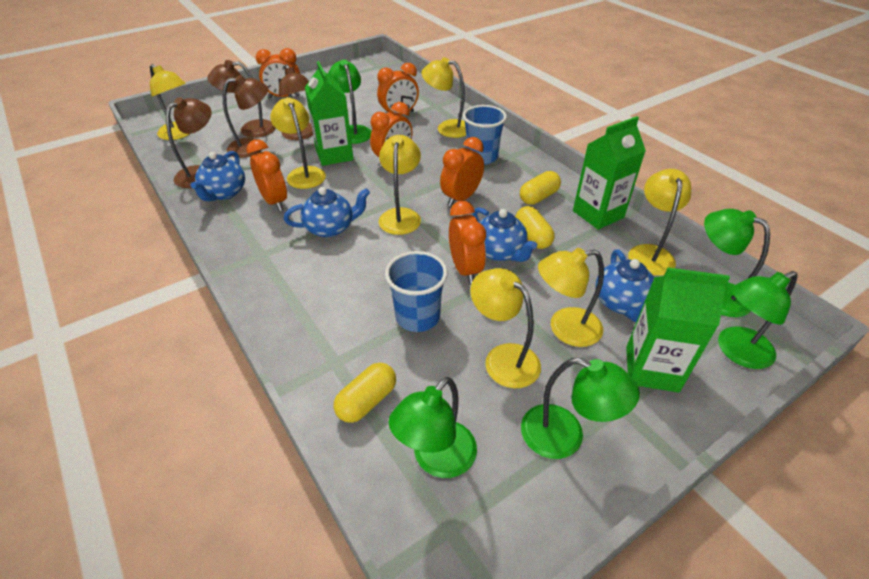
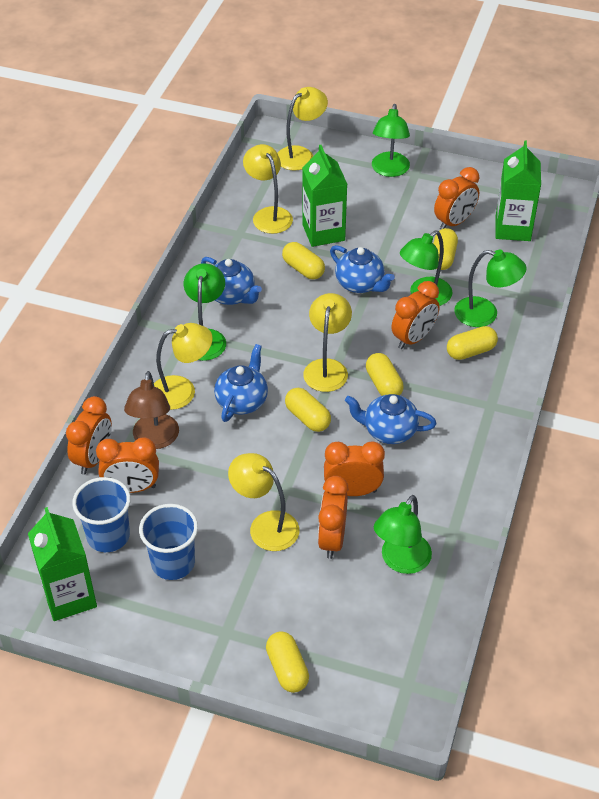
brown lamp: [166,97,212,188] [207,60,275,138] [223,75,268,158] [279,64,313,140] = 4 -> [124,371,179,449] = 1
yellow capsule: [334,363,396,423] [515,206,555,249] [520,171,561,205] = 3 -> [266,631,309,693] [282,242,325,279] [285,388,331,432] [366,353,404,396] [433,228,458,270] [447,326,498,360] = 6
yellow lamp: [150,64,190,140] [270,97,326,189] [379,135,421,235] [421,57,466,138] [470,268,541,388] [538,248,604,347] [628,169,691,276] = 7 -> [154,323,213,410] [228,453,299,551] [243,144,293,234] [277,87,328,171] [303,293,352,392] = 5

